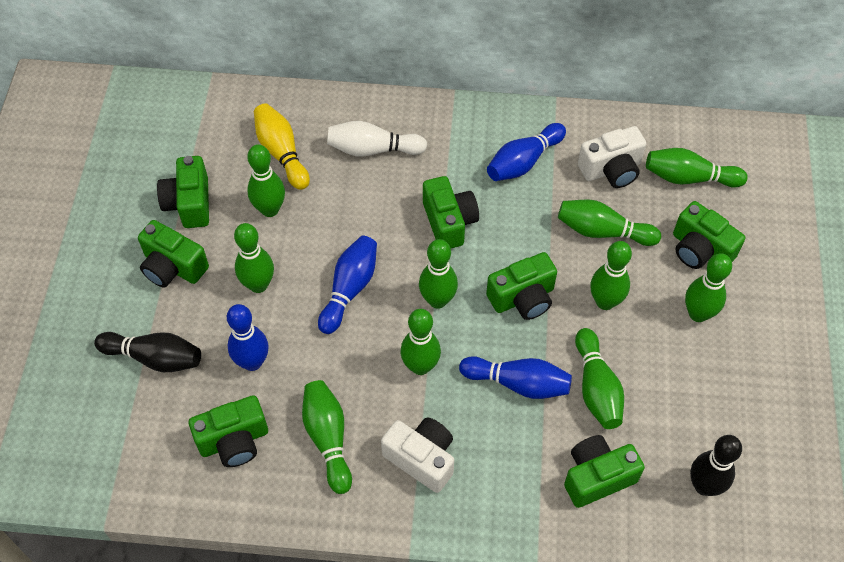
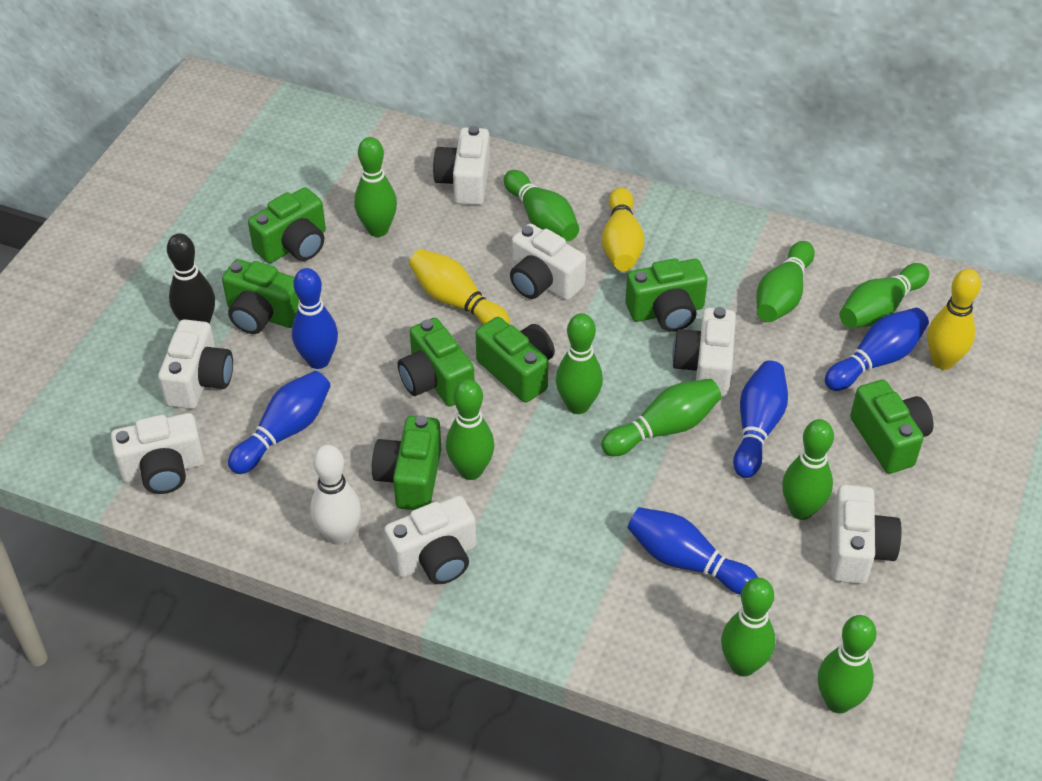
black bowling pin: [94,332,201,372] [690,435,742,496] = 2 -> [167,233,215,324] = 1
blue bowling pin: [227,304,269,371] [318,236,377,334] [459,356,572,399] [487,123,566,181] = 4 -> [228,371,331,474] [292,268,338,369] [627,507,758,595] [733,360,788,478] [825,308,929,391] = 5
white camera: [381,418,454,493] [578,126,646,188] = 2 -> [111,413,204,494] [158,319,233,409] [384,496,476,584] [433,126,490,205] [510,224,586,300] [672,307,736,396] [831,485,902,584] = 7
yellow bowling pin: [254,103,310,190] = 1 -> [409,249,510,325] [602,187,645,271] [927,269,981,370] = 3

